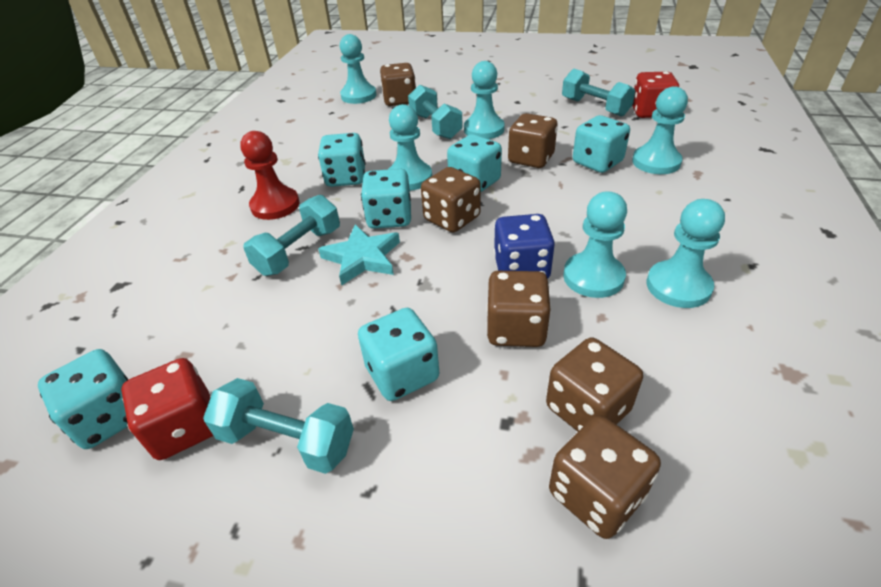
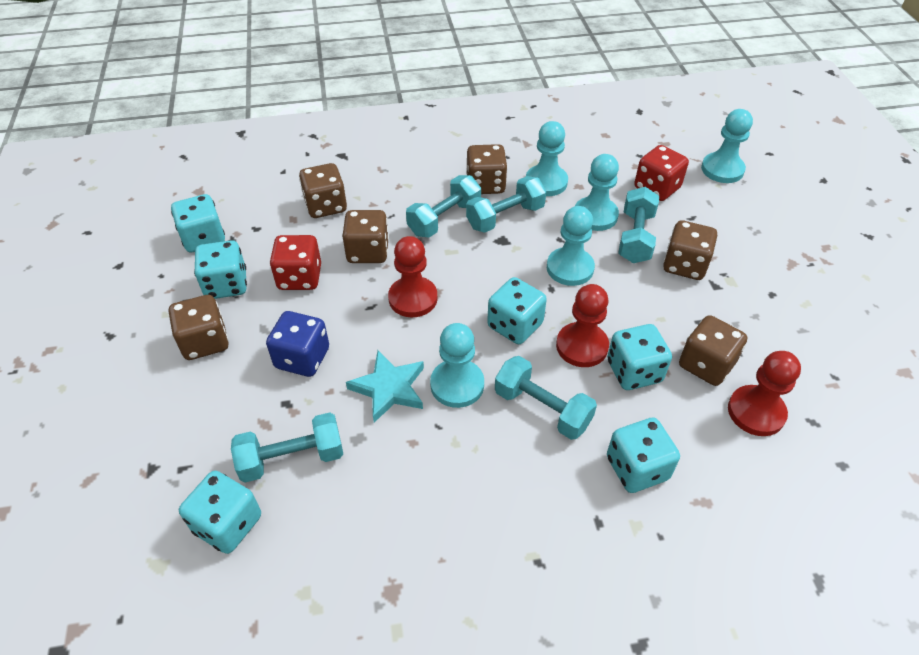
red pawn: [240,131,300,220] = 1 -> [388,236,438,317] [556,284,609,367] [728,351,801,436] = 3
turquoise dumbbell: [203,378,354,474] [243,195,340,276] [408,85,463,139] [562,69,635,117] = 4 -> [231,412,343,482] [406,175,481,238] [466,176,546,233] [495,356,597,440] [618,187,659,263] = 5
turquoise pawn: [340,34,376,104] [389,104,432,191] [464,61,505,139] [563,191,627,298] [632,86,688,174] [647,199,725,308] = 6 -> [430,323,484,408] [526,121,568,196] [547,206,595,286] [575,154,619,231] [701,109,753,183] = 5

